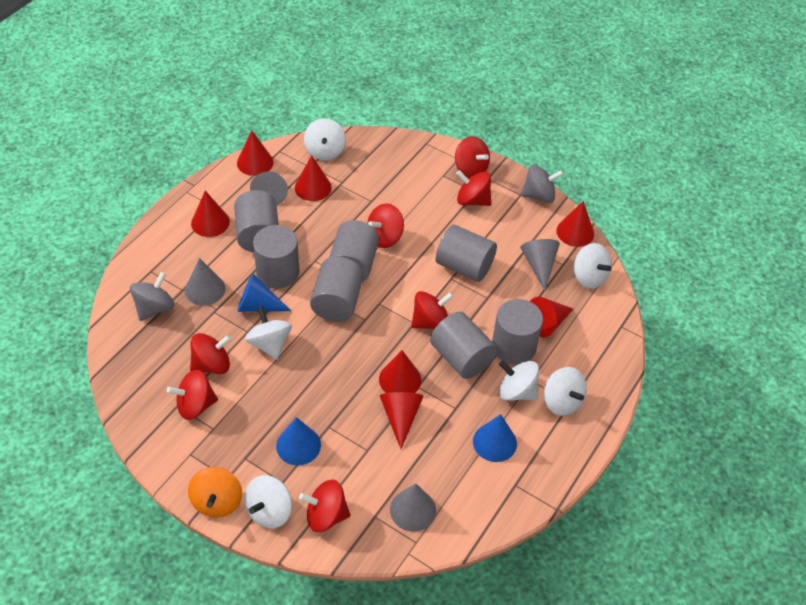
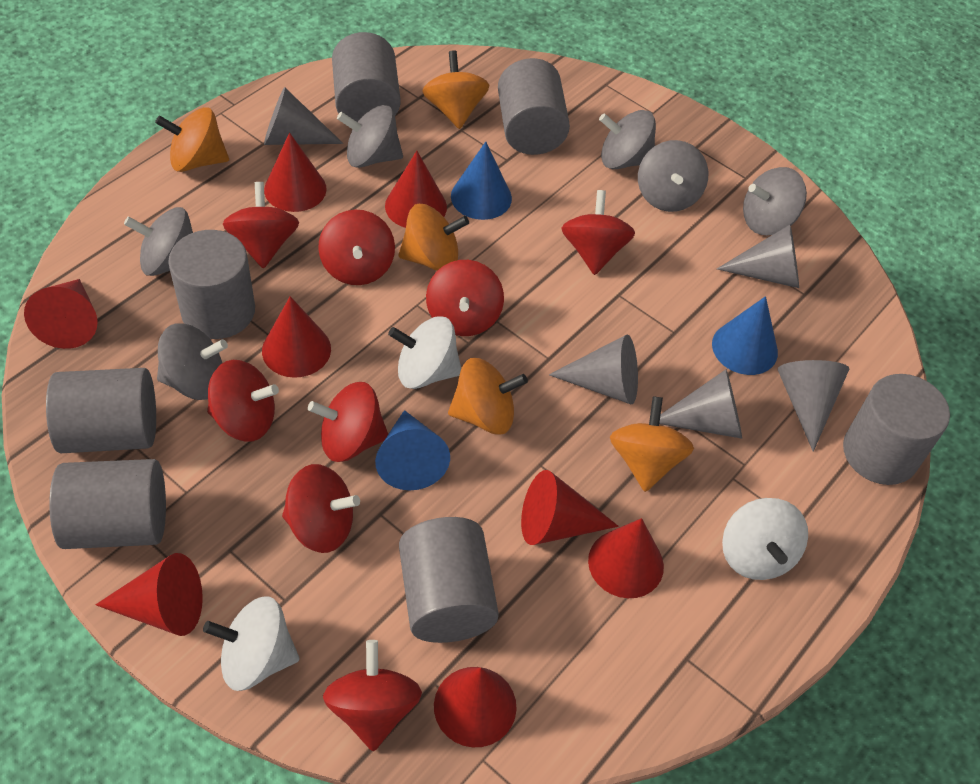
grey cone: [185,258,225,306] [250,171,288,205] [390,483,436,532] [520,239,560,290] = 4 -> [264,87,343,145] [549,335,638,404] [659,370,742,439] [717,225,799,288] [778,360,849,452] = 5
grey spinning top: [130,272,174,321] [520,165,564,203] = 2 -> [124,207,193,276] [157,323,228,400] [337,105,403,168] [599,110,656,169] [638,140,708,212] [743,167,807,235] = 6
orange spinning top: [188,467,242,518] = 1 -> [155,107,229,172] [398,204,469,271] [422,50,489,129] [448,358,528,435] [610,396,694,492] = 5
red cone: [191,191,230,237] [237,130,273,176] [295,155,332,201] [379,350,421,393] [380,392,424,449] [530,297,573,337] [556,201,594,247] = 7 -> [24,279,98,349] [95,553,203,636] [262,296,331,378] [264,133,327,212] [385,151,447,228] [434,667,517,747] [521,470,619,545] [588,518,664,598] = 8
red spinning top: [167,370,218,420] [190,333,231,374] [299,480,351,532] [367,203,404,248] [411,291,454,329] [455,136,490,178] [456,170,491,206] = 7 -> [207,360,279,442] [223,182,299,268] [282,464,360,553] [308,382,388,462] [318,210,395,285] [323,640,422,751] [426,260,504,336] [561,190,635,275] = 8
white spinning top: [244,475,292,528] [245,306,292,360] [304,118,346,161] [499,361,539,401] [544,367,587,416] [574,243,612,289] = 6 -> [203,596,299,691] [388,316,461,389] [722,498,808,580] = 3

